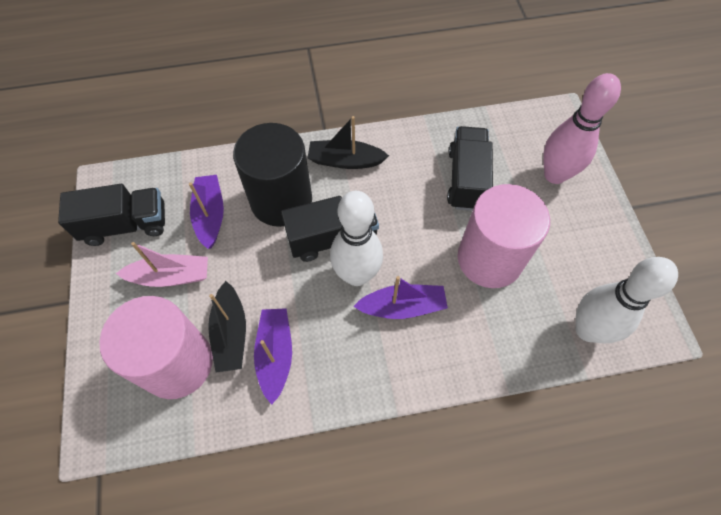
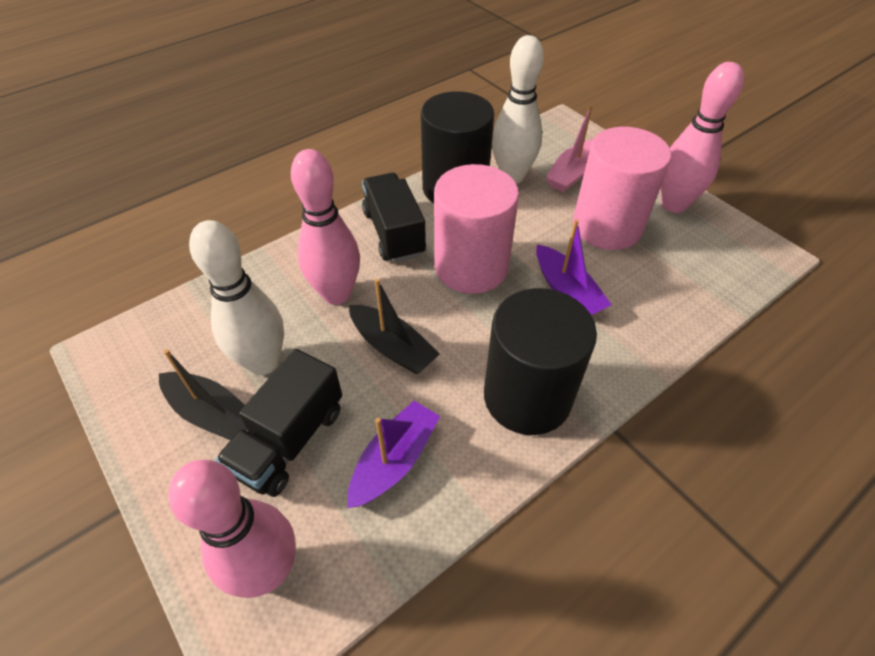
black cylinder: [233,123,312,227] = 1 -> [421,91,494,203] [484,288,597,435] = 2
black truck: [58,184,165,246] [281,196,379,262] [447,126,493,211] = 3 -> [215,349,342,497] [362,173,426,263] = 2
pink bowling pin: [543,73,621,184] = 1 -> [168,460,296,598] [291,149,360,305] [661,62,744,213] = 3
purple boat: [189,175,224,249] [254,308,292,405] [353,276,448,319] = 3 -> [347,401,440,508] [536,220,612,315] = 2

